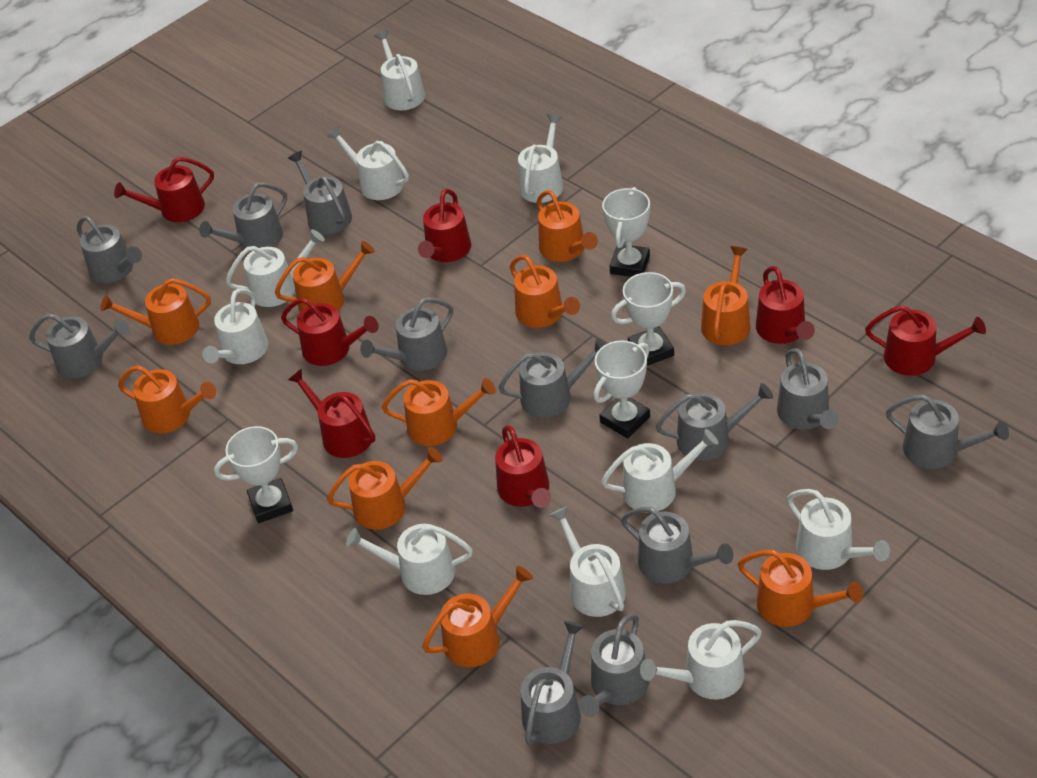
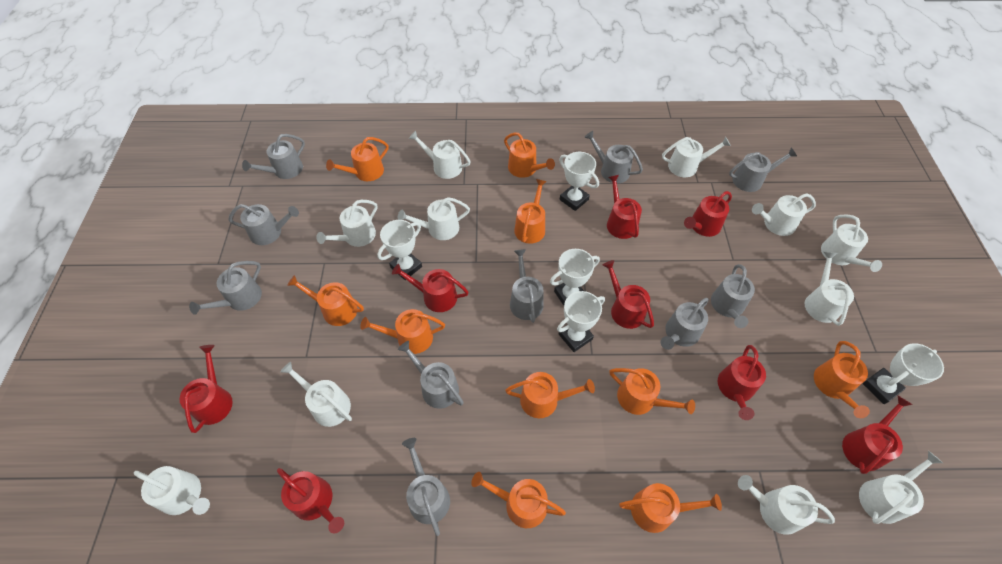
grey watering can: [29,313,129,378] [77,216,142,283] [199,182,287,249] [288,151,352,235] [360,297,453,371] [498,339,605,418] [520,621,585,745] [579,614,649,717] [621,507,733,584] [656,383,773,461] [777,349,839,429] [886,394,1009,469] = 12 -> [189,261,262,315] [229,204,299,245] [242,134,305,179] [398,341,464,409] [402,438,450,536] [510,249,544,323] [584,131,643,183] [661,298,709,350] [711,264,755,328] [729,148,797,192] = 10
red watering can: [114,157,214,222] [281,298,379,366] [288,368,375,458] [418,189,471,262] [495,425,551,508] [756,266,815,344] [865,305,986,376] = 7 -> [180,345,233,433] [277,468,344,533] [392,264,469,312] [603,260,654,329] [607,175,642,239] [684,191,732,237] [718,345,766,420] [842,396,913,474] = 8
white trophy: [214,426,298,523] [593,341,650,438] [602,187,650,277] [611,272,686,366] = 4 -> [377,220,422,280] [550,249,600,305] [557,291,605,352] [559,152,599,211] [863,343,944,404] = 5
white watering can: [202,289,268,364] [226,229,325,307] [327,126,409,200] [346,524,473,595] [374,30,425,110] [518,114,563,203] [550,506,626,617] [601,429,718,513] [640,620,762,699] [787,489,890,570] = 10 -> [134,466,210,515] [280,362,352,427] [316,200,377,247] [398,197,470,240] [409,131,471,179] [662,136,731,177] [738,475,835,535] [752,193,816,236] [805,252,854,326] [821,215,882,272] [859,451,943,524] = 11

